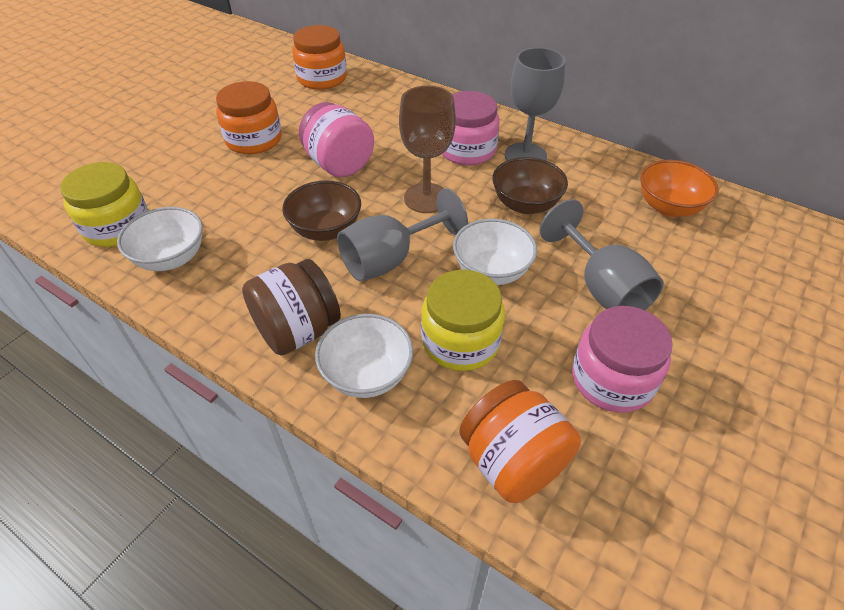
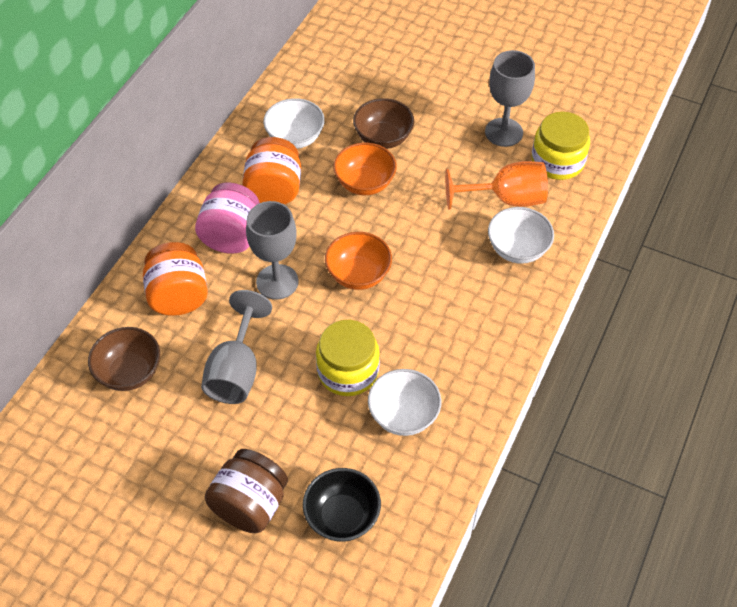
black bowl: none = 0 -> [303,468,381,542] = 1
brown goblet: [399,86,456,213] = 1 -> none = 0
orange bowl: [640,160,719,217] = 1 -> [325,232,392,290] [333,142,397,195] = 2
orange goblet: none = 0 -> [445,161,548,209] = 1
orange jar: [216,81,282,154] [292,25,347,90] [459,380,581,503] = 3 -> [143,242,208,316] [242,137,301,204] = 2
pink jar: [299,102,374,177] [442,91,500,165] [572,306,673,413] = 3 -> [195,183,259,254] = 1

